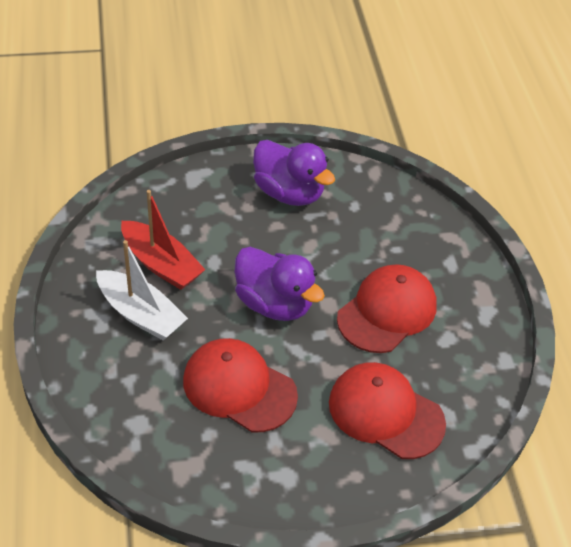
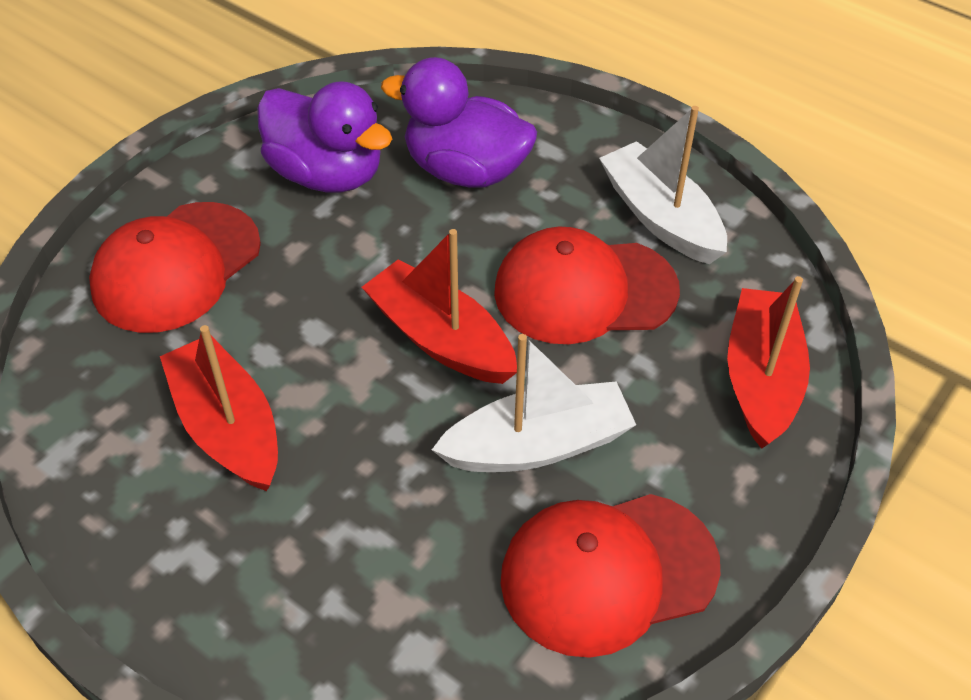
red boat: [121,190,206,290] = 1 -> [160,325,278,491] [362,229,517,384] [727,276,810,449] = 3
white boat: [96,240,188,341] = 1 -> [432,334,636,472] [599,106,727,264] = 2

